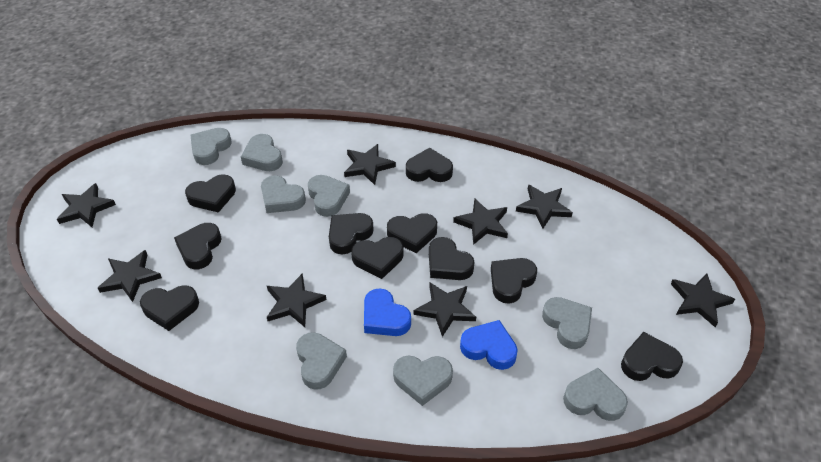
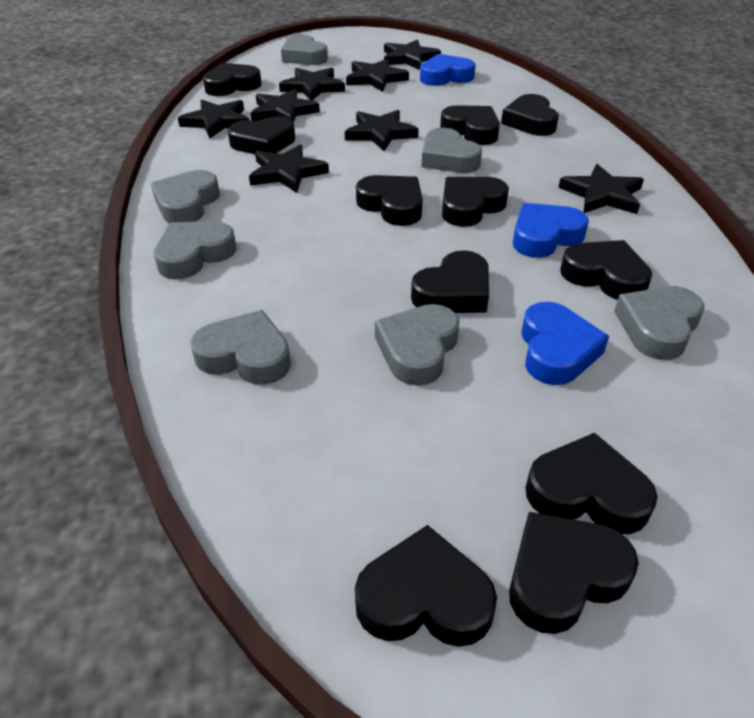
black heart: [140,285,199,331] [174,223,222,269] [185,174,236,213] [329,213,374,255] [351,237,404,279] [387,213,437,253] [406,148,453,182] [429,237,475,280] [491,258,537,304] [621,332,683,381] = 10 -> [203,63,262,96] [228,116,295,154] [355,525,497,647] [356,175,423,226] [411,250,489,313] [440,105,500,145] [442,177,509,227] [501,94,559,136] [509,512,639,634] [525,433,658,534] [560,240,653,300] = 11
blue heart: [364,288,411,336] [460,320,518,370] = 2 -> [420,54,476,86] [513,203,589,258] [521,302,609,385] = 3
grey heart: [190,128,231,165] [241,134,283,171] [261,176,306,213] [296,332,347,390] [308,175,350,217] [393,355,453,406] [542,297,592,349] [563,368,628,421] = 8 -> [151,170,220,223] [154,221,236,279] [191,310,291,385] [281,34,328,65] [375,304,460,386] [422,128,482,173] [614,286,705,360] = 7

